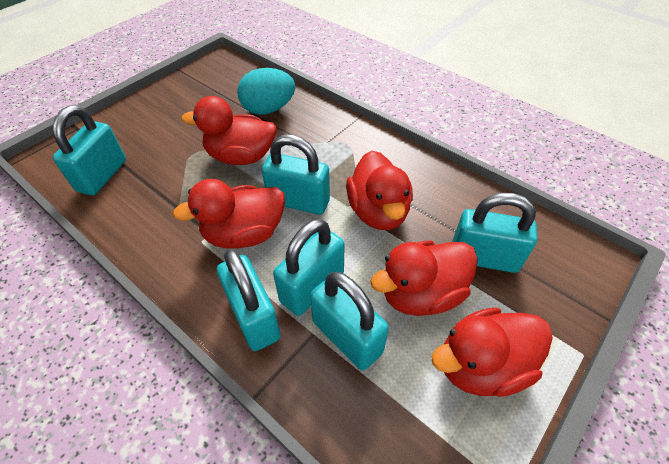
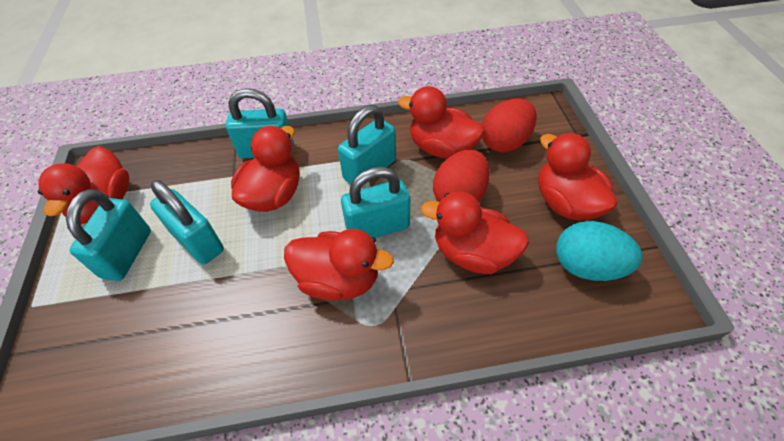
red duck: [173,179,285,249] [181,96,277,165] [346,151,413,230] [370,240,478,316] [431,308,553,397] = 5 -> [38,146,130,224] [231,126,300,212] [284,229,394,300] [398,86,485,159] [421,191,529,274] [538,133,618,221] = 6
red egg: none = 0 -> [433,150,490,202] [482,99,537,152] = 2
turquoise padlock: [53,105,126,196] [217,249,281,351] [262,135,330,215] [273,219,345,316] [310,272,389,370] [452,193,537,273] = 6 -> [66,189,151,281] [150,180,224,264] [226,88,293,159] [338,105,396,184] [341,166,410,238] = 5

